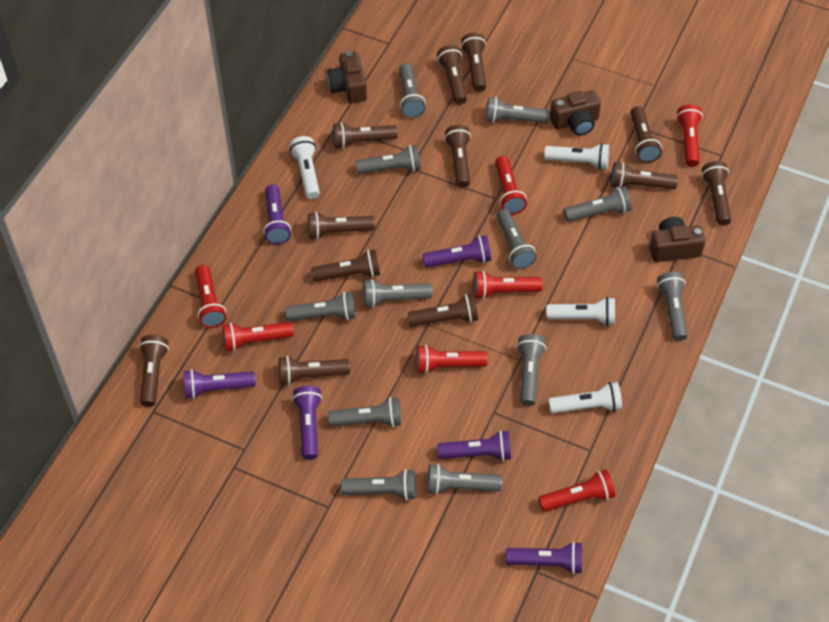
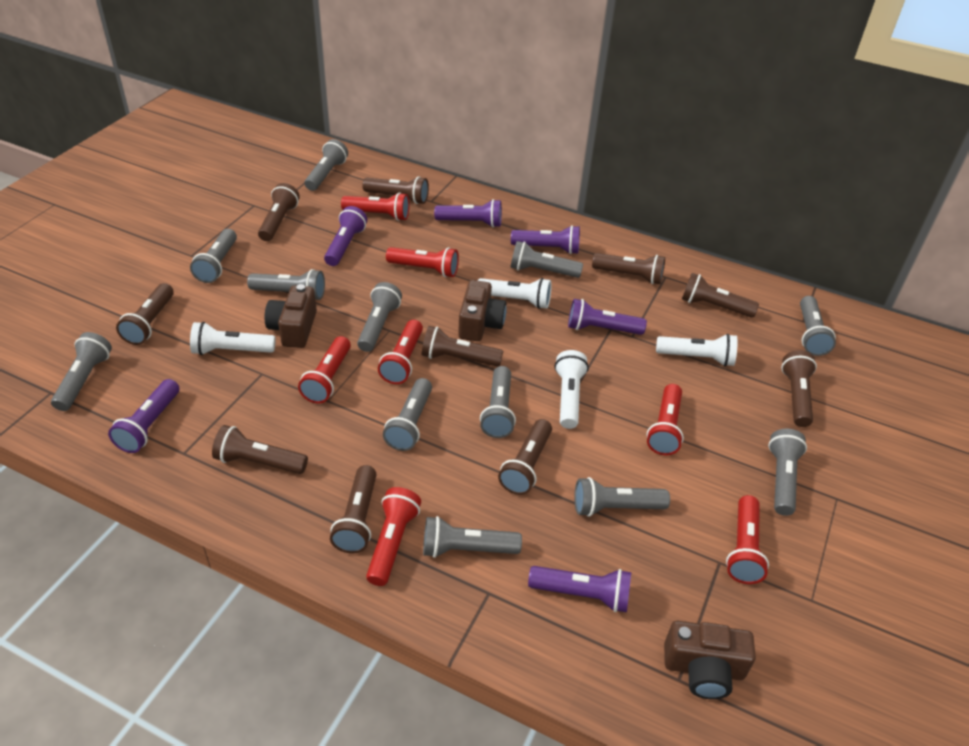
brown flashlight: [139,335,169,407] [279,356,350,385] [308,212,375,239] [311,250,380,282] [333,122,398,149] [408,294,478,327] [437,45,467,105] [444,125,471,188] [461,33,486,92] [611,162,678,189] [630,106,662,163] [702,161,731,226] = 12 -> [116,283,174,345] [212,425,308,474] [258,183,300,241] [330,465,377,553] [362,176,429,204] [422,326,503,367] [498,419,552,495] [592,253,665,284] [682,273,759,318] [781,350,817,427] = 10

